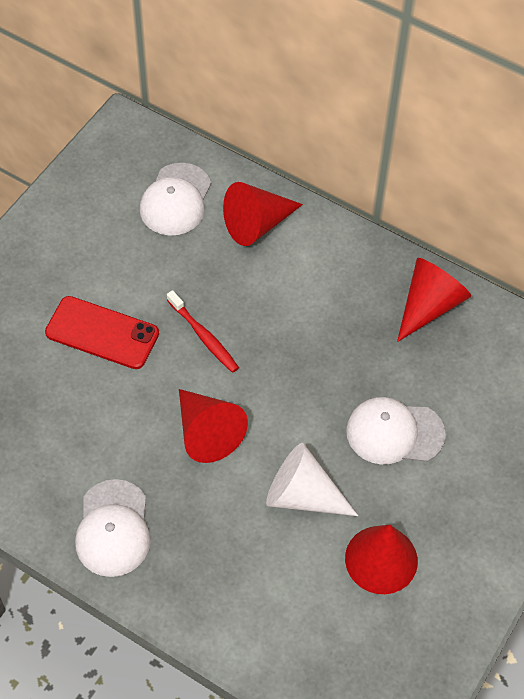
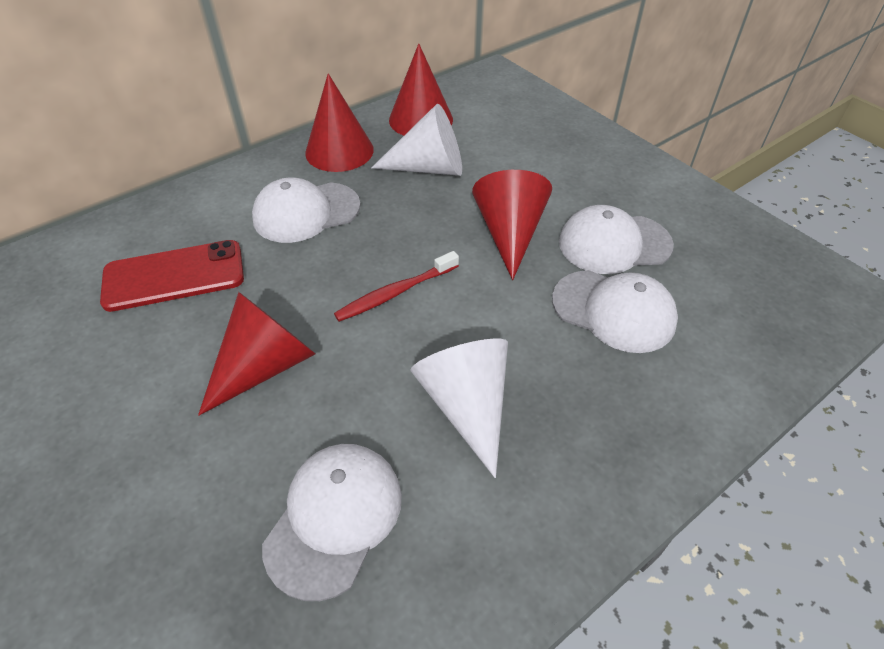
white cap: [75,479,151,577] [140,163,211,236] [346,397,446,464] = 3 -> [252,178,361,243] [262,444,402,601] [552,270,678,353] [559,205,674,274] = 4
white cone: [266,443,358,516] = 1 -> [371,104,462,176] [410,339,508,478] = 2

